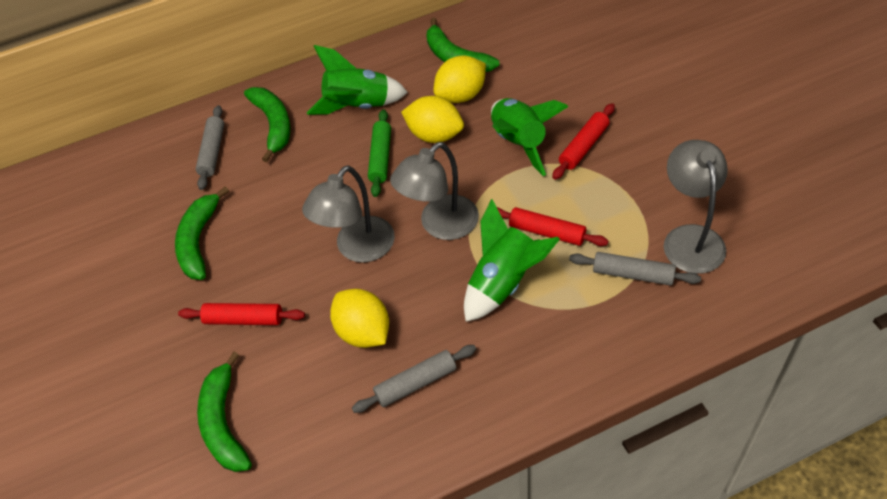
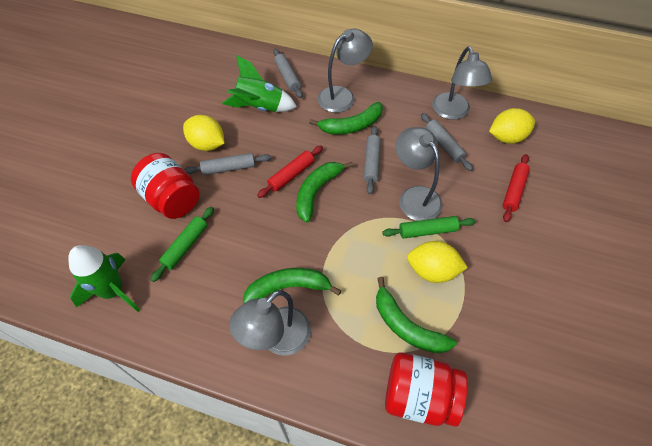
green rocket: [307,45,408,115] [464,199,560,322] [491,98,569,176] = 3 -> [68,245,140,312] [222,55,297,112] = 2
green rolling pin: [368,109,391,197] = 1 -> [151,206,214,282] [382,216,475,238] = 2
grey lamp: [302,165,395,263] [390,142,479,240] [664,140,728,274] = 3 -> [229,290,311,356] [317,29,373,113] [396,127,443,221] [432,46,492,120] = 4
grey rolling pin: [196,105,224,190] [352,345,476,413] [569,252,701,286] = 3 -> [184,153,271,175] [273,49,303,98] [364,126,381,194] [421,113,473,171] = 4
red jar: none = 0 -> [131,153,199,219] [385,352,467,427] = 2
red rolling pin: [178,303,305,325] [497,207,608,246] [552,103,615,180] = 3 -> [257,146,323,198] [503,154,530,222] = 2

